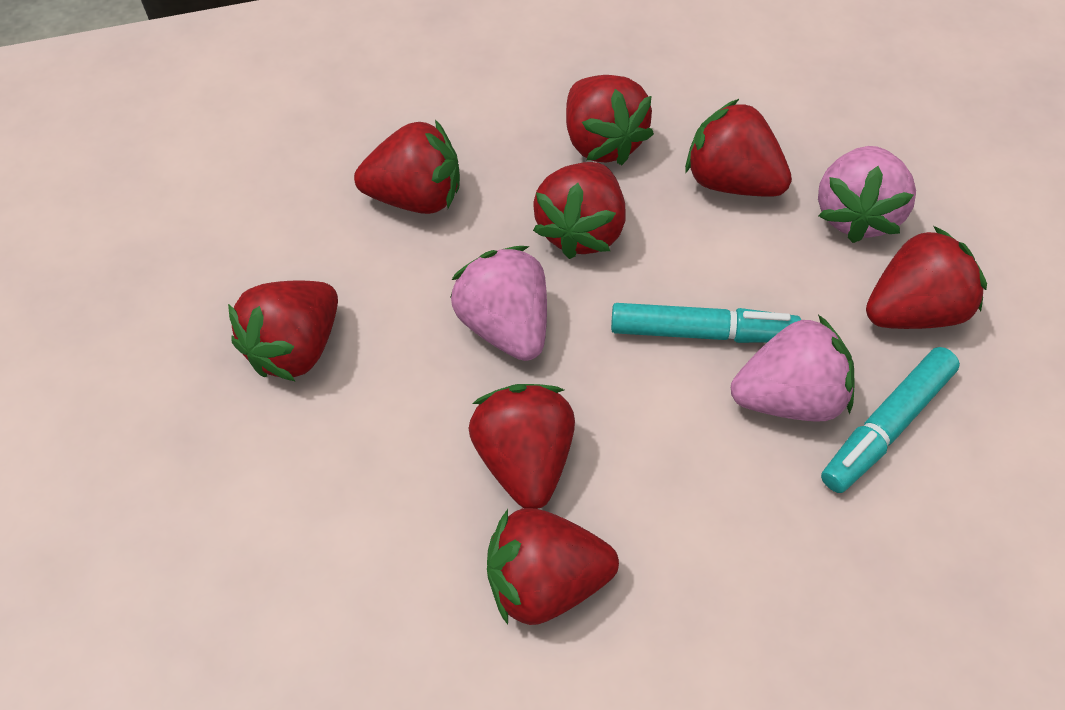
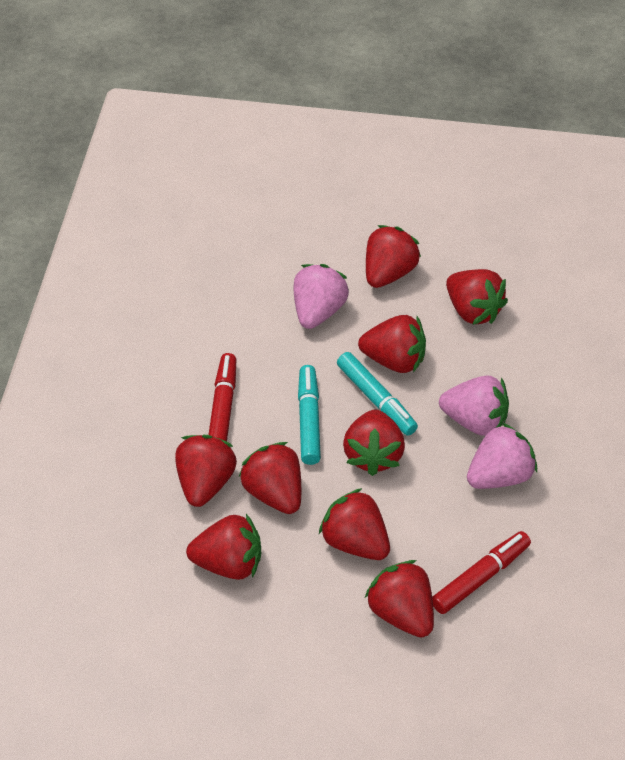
red marker: none = 0 -> [208,353,236,441] [432,531,531,614] = 2
red strawberry: [228,281,338,382] [354,120,460,214] [469,384,575,509] [487,508,619,625] [533,162,626,259] [566,75,654,165] [685,99,792,197] [866,226,987,329] = 8 -> [175,435,237,507] [186,514,261,580] [239,442,301,514] [319,488,390,560] [343,410,405,476] [358,315,426,373] [365,560,434,638] [366,225,421,288] [446,269,508,325] = 9

